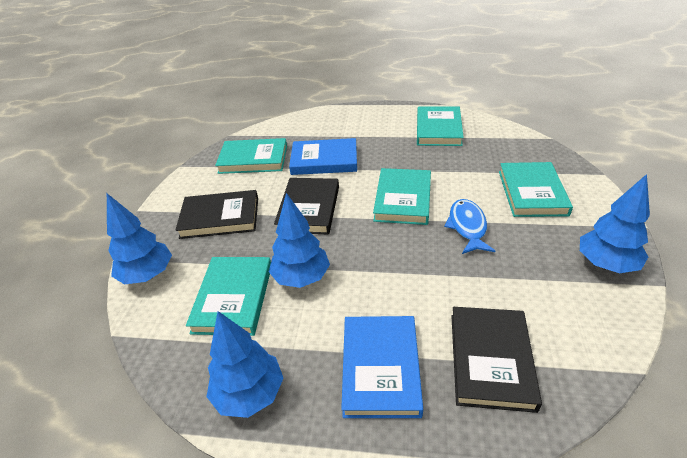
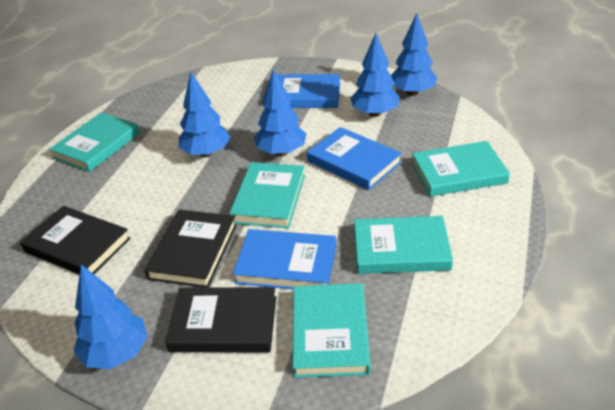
blue book: [289,138,357,175] [341,316,423,418] = 2 -> [233,229,336,289] [277,74,340,108] [307,127,402,190] = 3
blue fish: [444,199,495,254] = 1 -> none = 0
blue tree: [107,194,172,285] [206,311,284,418] [269,193,330,288] [580,174,650,273] = 4 -> [74,264,148,369] [179,72,230,157] [254,69,306,156] [350,33,400,117] [391,13,437,96] = 5

